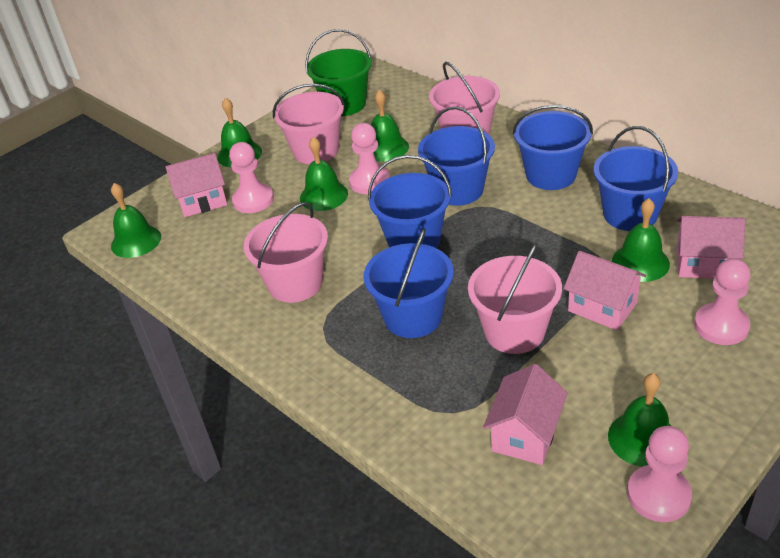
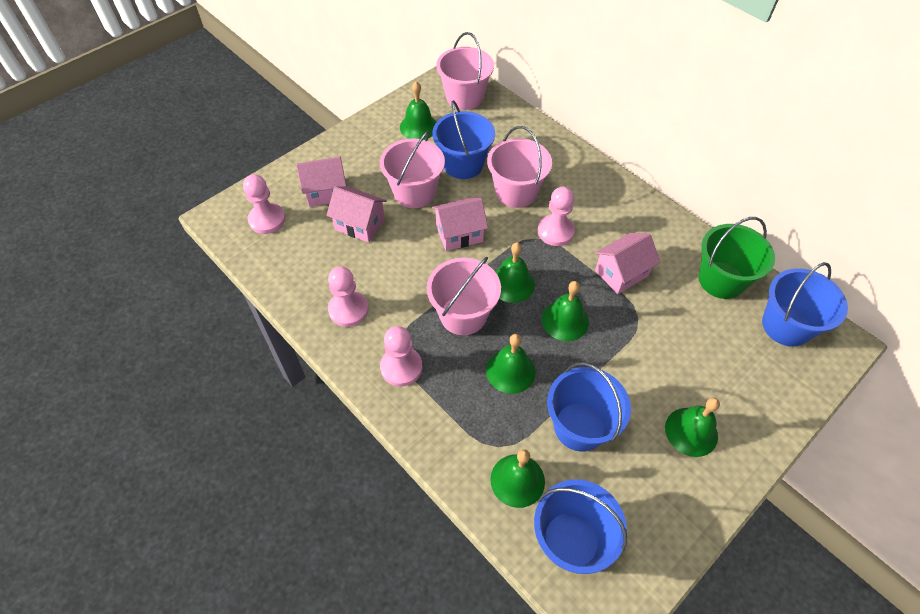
blue bucket: [364,229,454,338] [368,155,452,248] [418,106,495,206] [513,105,593,190] [594,126,678,231] = 5 -> [432,100,495,179] [534,479,627,574] [547,362,631,452] [762,262,848,347] = 4

